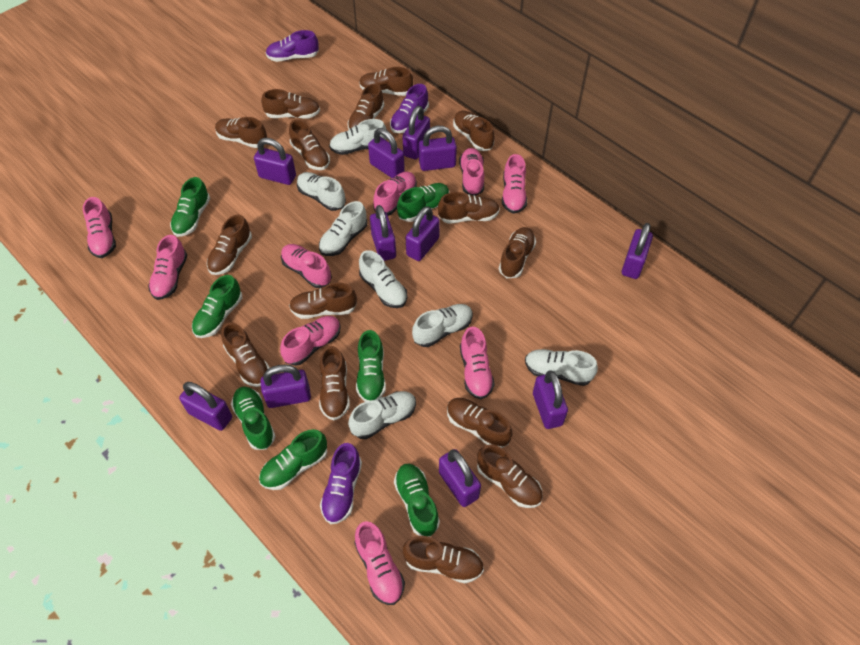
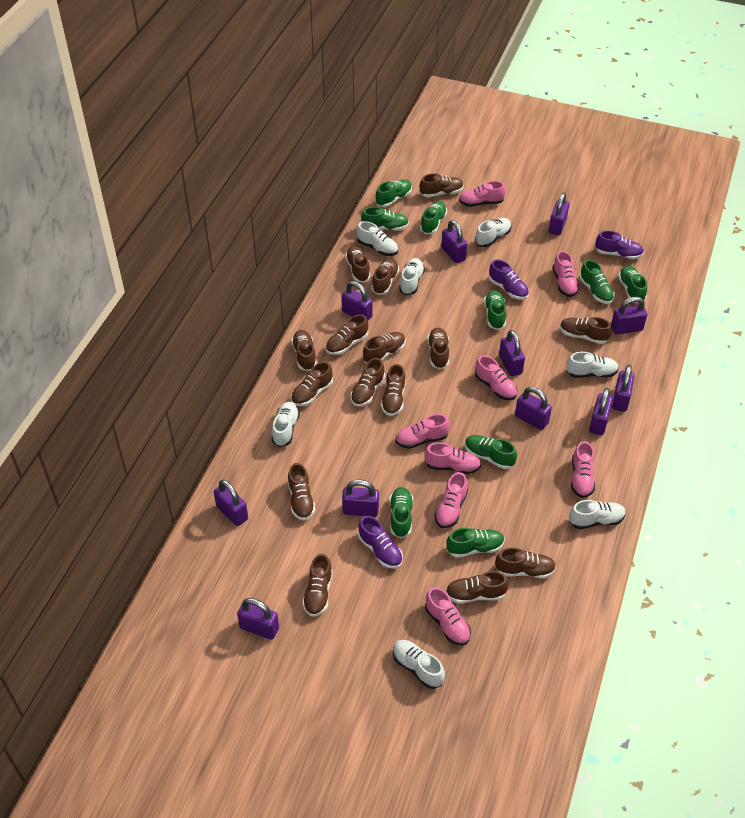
green shoe: [170,177,210,237] [192,275,242,338] [231,386,275,450] [259,429,327,490] [356,330,386,402] [394,463,440,537] [397,183,449,222] = 7 -> [361,207,409,230] [375,179,412,207] [389,487,413,538] [420,201,447,234] [446,528,505,558] [465,435,517,469] [484,290,506,330] [580,260,614,304] [618,266,647,304] = 9
pink shoe: [83,197,116,258] [148,235,187,300] [280,316,341,366] [281,244,332,288] [354,521,405,605] [373,172,417,216] [459,148,484,196] [460,327,495,399] [502,154,527,214] = 9 -> [395,414,450,449] [424,443,481,474] [425,587,471,646] [434,472,468,528] [459,181,506,207] [475,356,517,400] [552,251,579,297] [571,441,595,498] = 8

